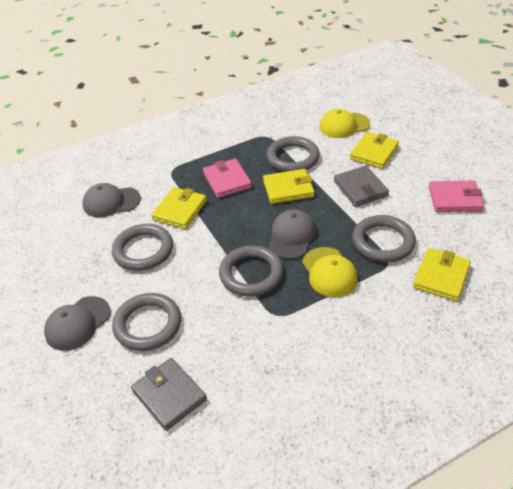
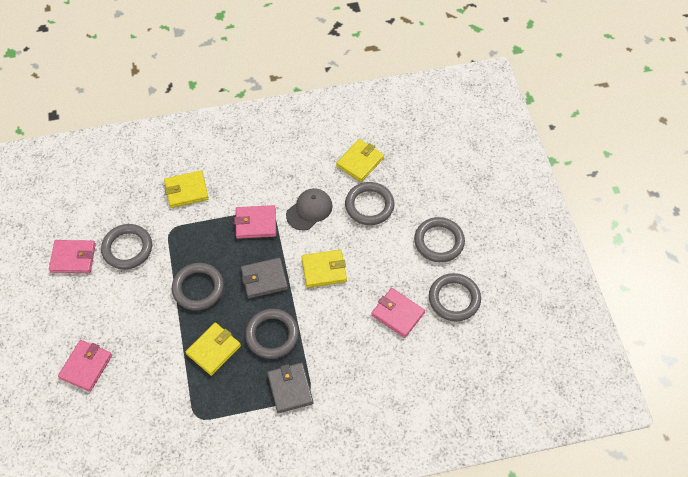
grey cap: [44,296,111,351] [83,183,141,217] [268,209,316,259] = 3 -> [286,188,333,230] = 1
grey ring: [112,224,173,271] [112,293,181,351] [219,245,283,297] [266,136,320,172] [352,215,416,262] = 5 -> [101,224,152,270] [172,263,224,310] [245,309,299,359] [345,182,394,225] [414,217,465,262] [429,273,481,322] = 6
pink wallet: [203,159,252,198] [429,180,484,212] = 2 -> [49,240,96,273] [58,340,112,392] [234,205,276,239] [371,288,425,338] = 4
yellow cap: [302,247,358,297] [319,109,370,138] = 2 -> none = 0

